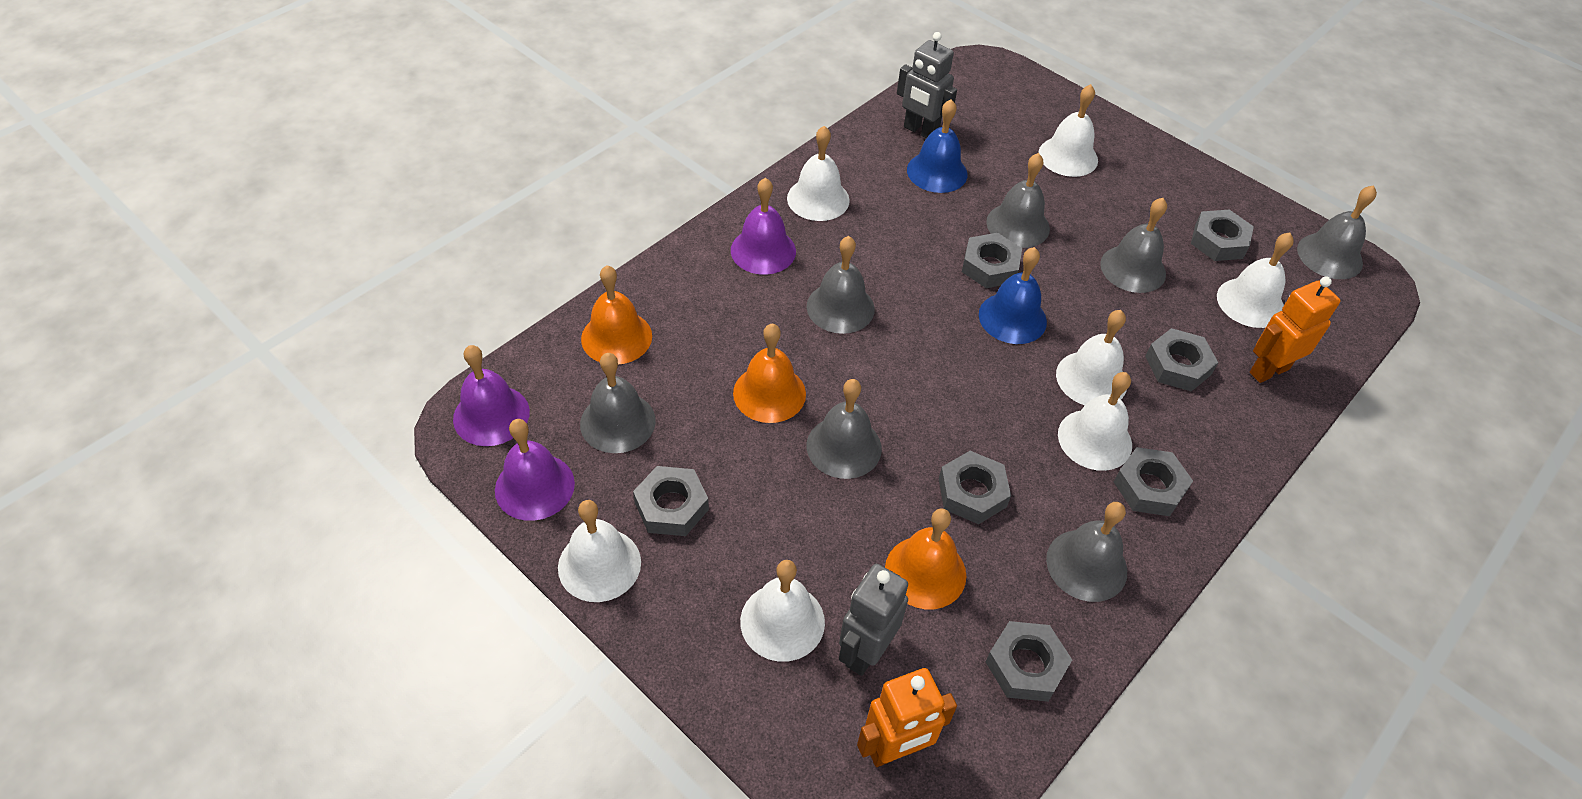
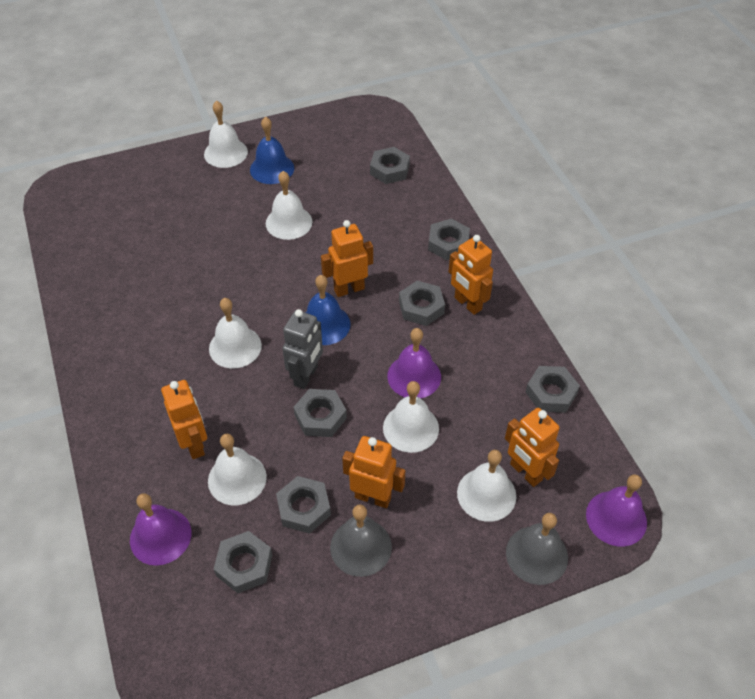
grey bell: [580,353,656,453] [807,236,875,334] [807,379,882,479] [986,153,1050,248] [1046,502,1127,602] [1100,198,1167,293] [1297,185,1377,279] = 7 -> [330,504,392,577] [506,513,568,585] = 2
grey robot: [839,564,908,676] [897,32,957,138] = 2 -> [282,309,323,389] = 1
orange bell: [581,265,652,365] [733,324,806,423] [885,508,966,609] = 3 -> none = 0
orange robot: [857,668,957,767] [1250,277,1341,383] = 2 -> [161,380,207,459] [321,220,373,297] [342,436,406,508] [449,235,493,315] [505,408,560,487] = 5
white bell: [558,500,641,602] [740,560,825,662] [787,126,850,221] [1038,84,1098,177] [1056,310,1127,405] [1058,372,1132,471] [1217,232,1294,328] = 7 -> [204,101,248,168] [208,434,267,505] [209,298,262,368] [266,171,312,240] [383,381,439,453] [457,450,517,522] = 6

